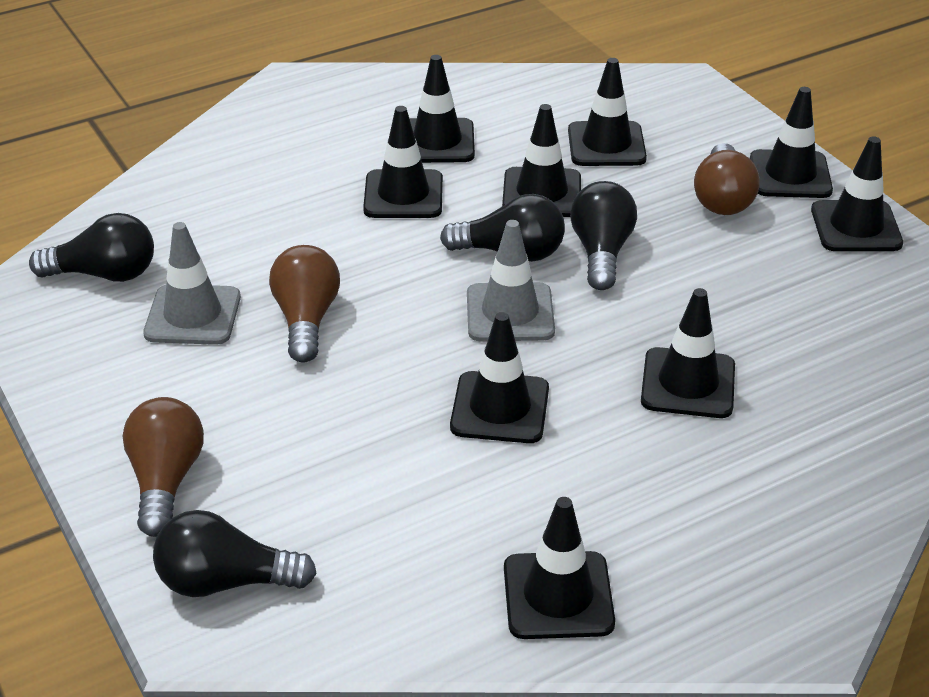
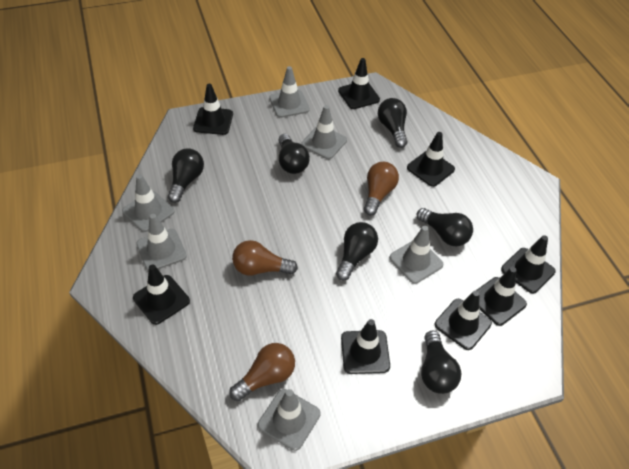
black light bulb: [29,213,154,282] [153,510,317,597] [440,194,565,262] [570,181,637,290] = 4 -> [168,148,204,203] [278,134,310,174] [336,222,378,281] [378,98,407,148] [417,208,473,246] [421,331,461,394] = 6
black traffic cone: [363,106,443,218] [409,55,475,163] [450,312,549,443] [502,104,581,217] [504,497,615,639] [568,58,647,166] [641,288,735,418] [750,87,833,198] [811,136,903,251] = 9 -> [133,264,190,325] [193,84,233,135] [338,58,380,109] [341,319,390,374] [407,132,455,187] [435,290,492,350] [477,267,527,326] [501,235,556,294] = 8
grey traffic cone: [143,222,241,345] [467,220,555,341] = 2 -> [122,174,175,232] [136,214,187,271] [258,389,321,451] [269,66,310,118] [301,105,347,159] [389,226,443,284] = 6

